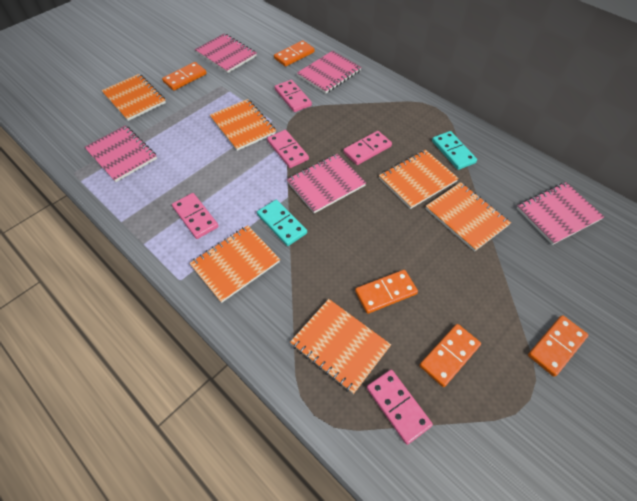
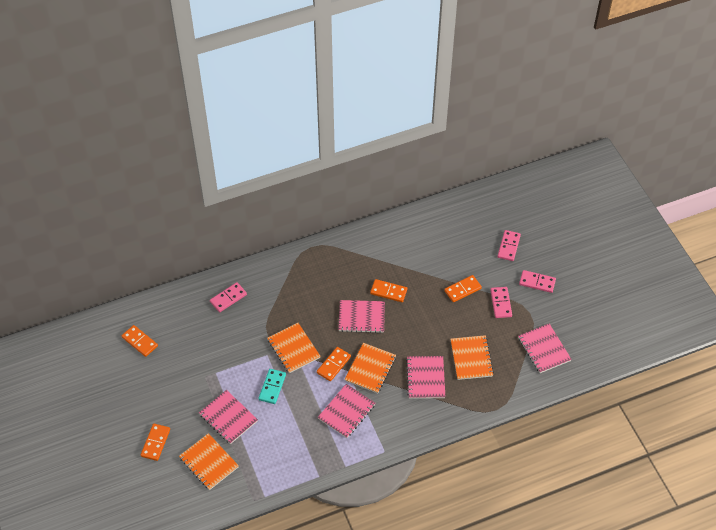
orange notebook: [101,74,166,121] [189,225,280,303] [210,99,276,151] [290,299,391,394] [379,150,459,209] [425,182,511,252] = 6 -> [179,433,239,490] [267,323,321,373] [345,343,396,393] [451,335,494,380] = 4
pink domino: [172,193,219,239] [267,130,309,168] [275,80,312,112] [343,131,392,165] [367,370,433,445] = 5 -> [210,282,247,312] [490,287,512,318] [498,230,521,261] [519,270,556,293] = 4
turquoise domino: [257,200,307,246] [432,131,477,170] = 2 -> [258,369,286,404] = 1

